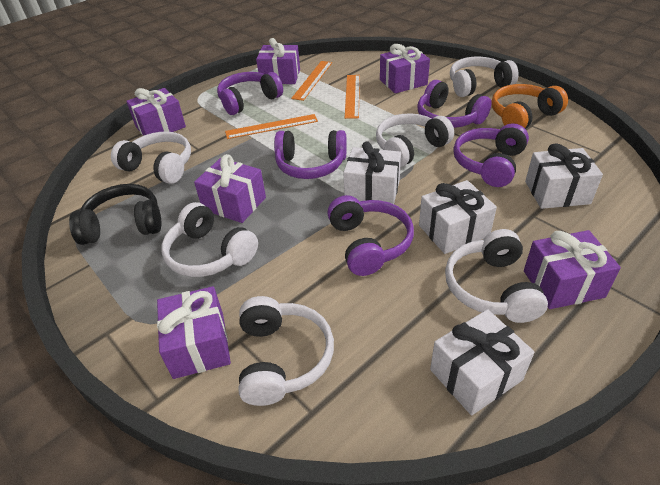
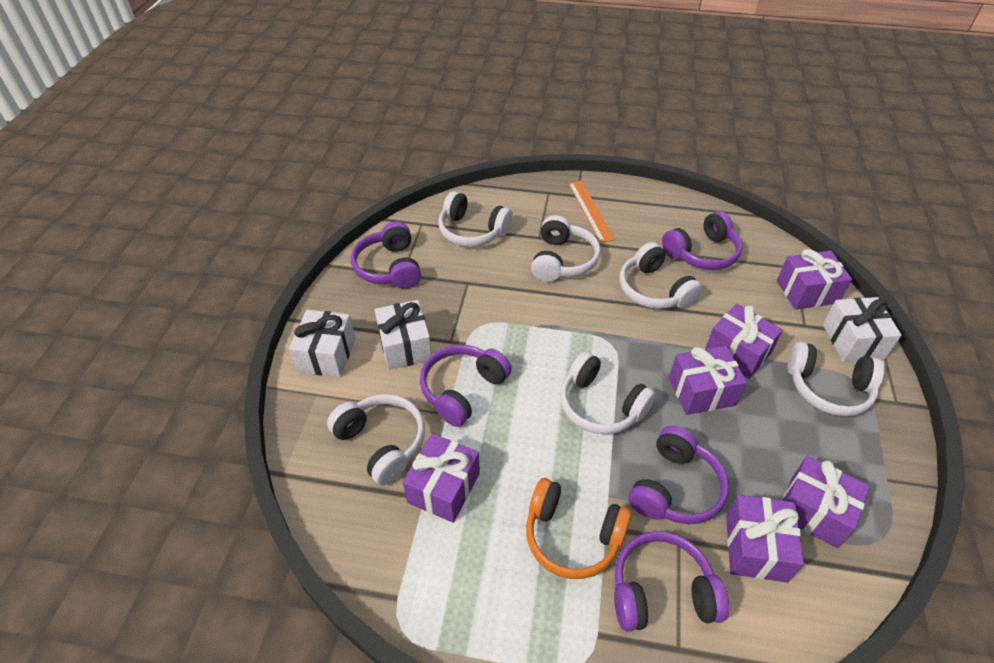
black headphones: [69,184,162,245] = 1 -> none = 0
orange ruler: [225,114,318,139] [291,61,332,101] [345,75,360,119] = 3 -> [568,181,615,243] = 1
white gift: [343,141,401,204] [419,180,497,254] [430,309,534,416] [525,143,603,209] = 4 -> [289,310,355,377] [375,300,432,370] [823,297,902,362] = 3

